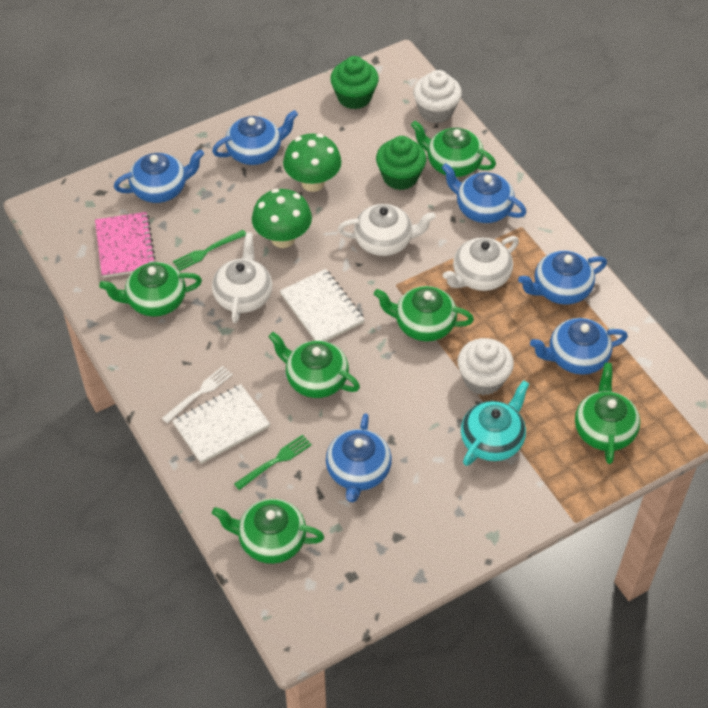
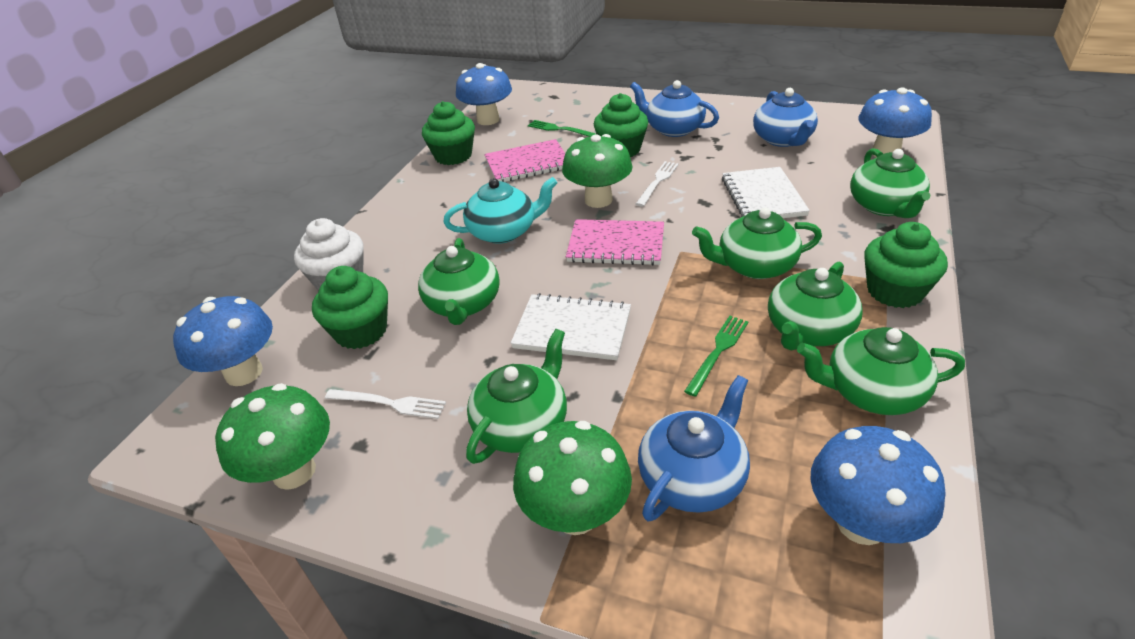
blue mushroom: none = 0 -> [173,296,273,386] [456,63,512,125] [810,426,946,545] [858,87,932,158] = 4
blue teapot: [114,149,204,203] [212,110,298,165] [326,413,392,502] [442,163,527,223] [518,251,607,305] [530,318,628,375] = 6 -> [630,80,719,137] [638,375,750,521] [753,88,818,147] = 3
green cupcake: [330,56,379,109] [376,136,426,190] = 2 -> [312,266,388,349] [422,101,475,165] [594,93,648,157] [864,222,948,308] = 4
green mushroom: [252,189,312,248] [283,134,342,192] = 2 -> [215,383,330,490] [513,421,632,535] [562,134,633,208] = 3
pink notebook: [95,212,156,278] = 1 -> [484,139,565,182] [566,219,664,265] = 2
white cupcake: [413,70,462,123] [457,338,514,395] = 2 -> [294,218,364,291] = 1
white fork: [162,366,233,424] = 1 -> [325,389,446,419] [636,161,679,207] = 2
white teapot: [212,232,273,323] [338,204,436,256] [443,236,519,291] = 3 -> none = 0

